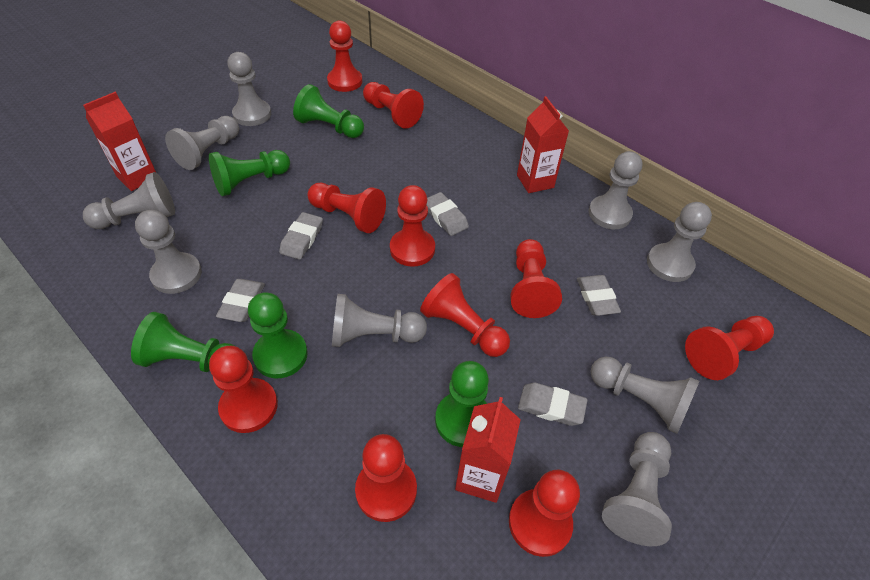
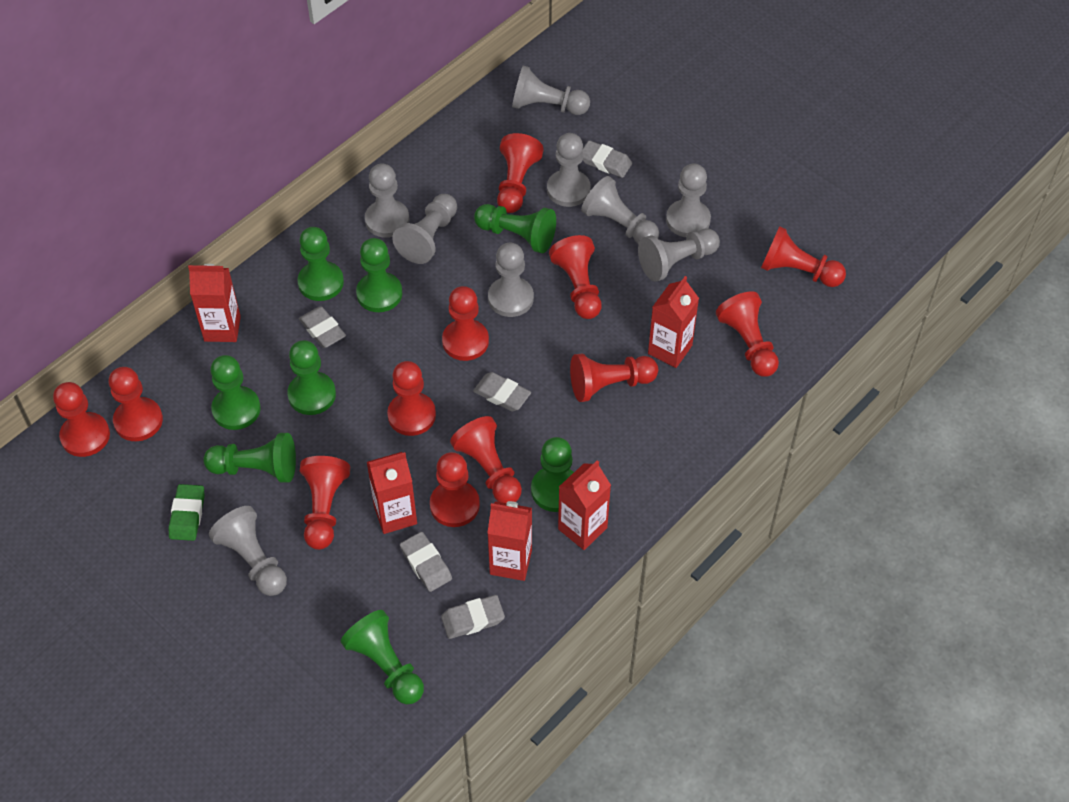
green eraser: none = 0 -> [169,484,204,541] = 1
green pawn: [131,312,234,372] [209,150,290,196] [248,293,308,378] [293,84,364,138] [435,361,489,447] = 5 -> [203,433,296,483] [210,355,261,430] [287,340,336,415] [297,227,344,301] [341,610,424,704] [356,238,402,312] [474,204,556,253] [531,437,574,512] = 8
red carton: [83,92,156,191] [455,397,521,503] [517,96,569,193] = 3 -> [188,264,241,342] [367,452,417,534] [487,501,532,581] [558,460,611,550] [648,276,699,368] = 5
red pawn: [209,346,278,433] [308,183,386,233] [327,21,362,92] [355,434,417,522] [363,82,424,129] [390,185,435,267] [420,273,510,357] [509,470,580,557] [510,239,562,318] [685,316,774,380] = 10 -> [53,382,110,457] [109,367,163,441] [300,456,350,550] [387,361,436,436] [430,452,480,527] [442,286,489,361] [450,416,522,503] [497,133,544,213] [549,235,602,319] [570,354,658,402] [716,291,779,377] [761,226,846,287] = 12

